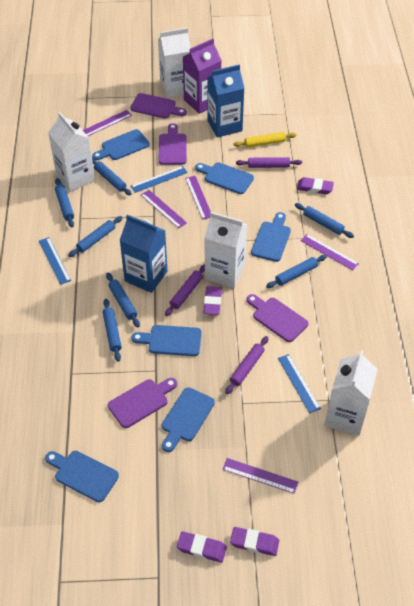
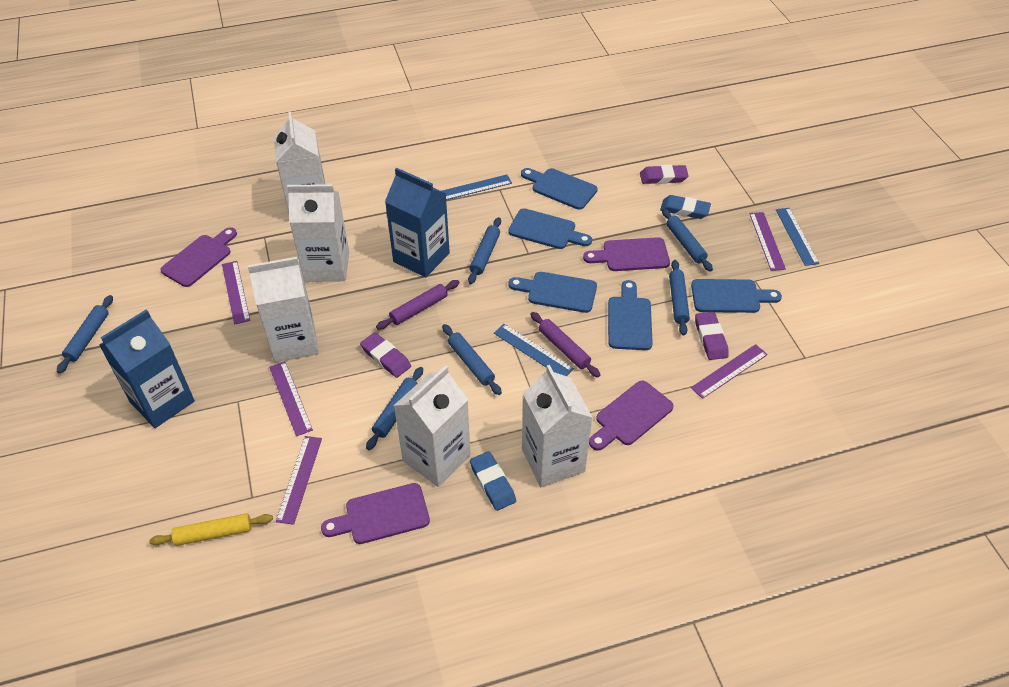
blue cutting board: [45,451,119,502] [92,129,150,160] [132,325,202,356] [162,387,215,452] [195,162,254,194] [251,212,291,262] = 6 -> [508,208,592,249] [509,272,597,313] [521,168,598,210] [608,280,653,350] [691,279,782,313] = 5
blue eraser: none = 0 -> [470,451,516,511] [660,195,711,219] = 2
blue rolling pin: [55,178,74,227] [68,216,122,257] [92,158,132,195] [103,299,122,362] [106,273,140,327] [266,255,327,288] [295,203,354,238] = 7 -> [57,295,113,374] [366,367,423,450] [442,324,502,395] [468,217,501,284] [662,208,713,272] [669,260,690,336] = 6
purple carton: [183,39,222,114] = 1 -> none = 0
purple eraser: [177,531,227,563] [203,286,222,315] [230,527,279,556] [297,177,334,194] = 4 -> [360,332,411,378] [640,165,689,184] [695,312,729,360] = 3
purple rolling pin: [165,264,205,316] [225,336,269,394] [236,157,302,168] = 3 -> [376,280,460,330] [530,312,600,377] = 2
white carton: [48,112,95,192] [158,28,191,98] [204,212,247,288] [324,350,378,436] = 4 -> [248,257,319,362] [274,112,325,213] [287,184,349,282] [394,365,471,487] [522,365,593,487] = 5

